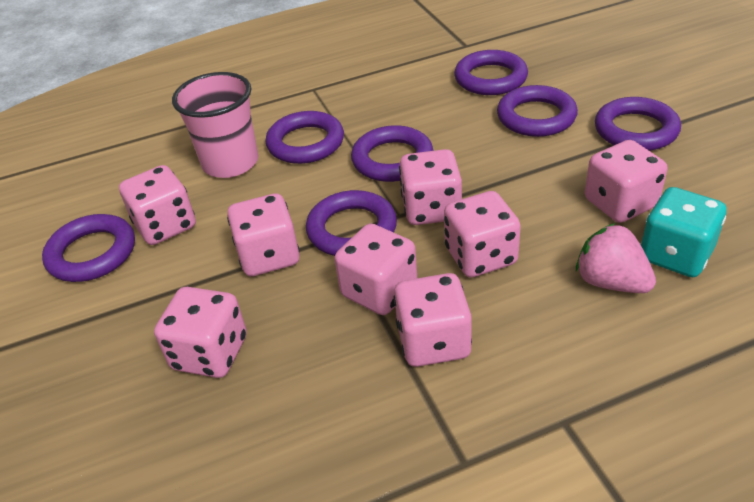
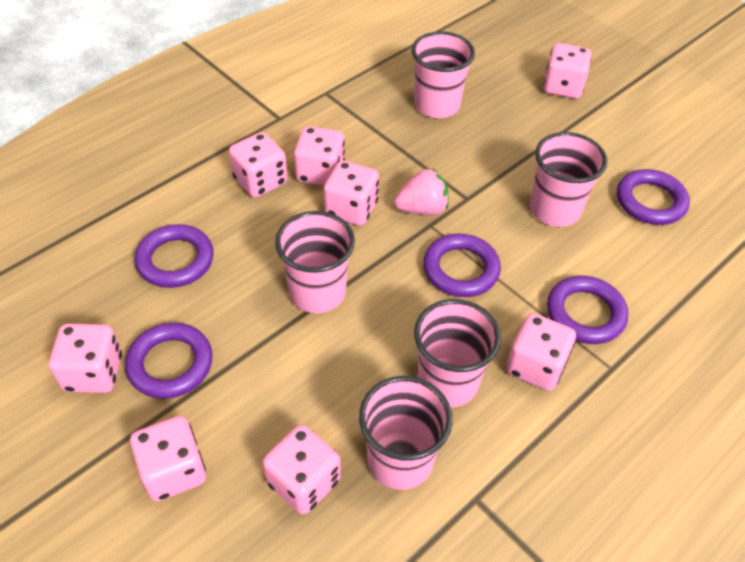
pink cup: [172,72,258,178] = 1 -> [275,211,355,313] [359,376,453,490] [412,32,475,118] [414,299,501,407] [530,132,607,227] = 5
purple ring: [42,214,135,282] [265,111,344,164] [306,190,397,256] [351,125,434,182] [454,50,528,95] [497,85,578,137] [595,97,681,151] = 7 -> [125,323,213,399] [134,224,214,288] [423,233,501,297] [547,276,628,344] [617,169,690,225] = 5
turquoise dice: [640,187,726,277] = 1 -> none = 0

